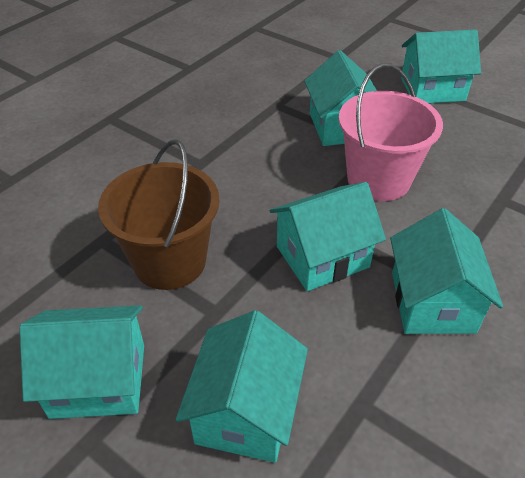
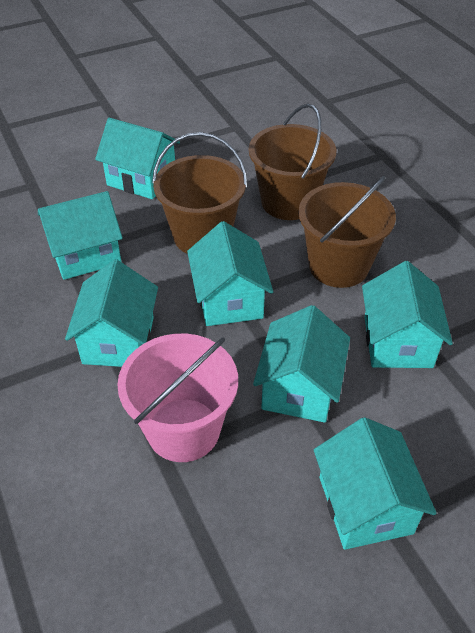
brown bucket: [98,139,220,290] = 1 -> [152,132,248,254] [249,104,336,220] [298,176,396,288] = 3
turquoise house: [19,305,144,419] [176,310,308,463] [270,182,386,291] [304,50,377,146] [390,208,503,334] [401,29,481,103] = 6 -> [38,191,123,280] [65,259,158,367] [95,118,180,199] [187,221,273,326] [253,305,350,423] [314,417,437,550] [362,261,453,368] = 7

